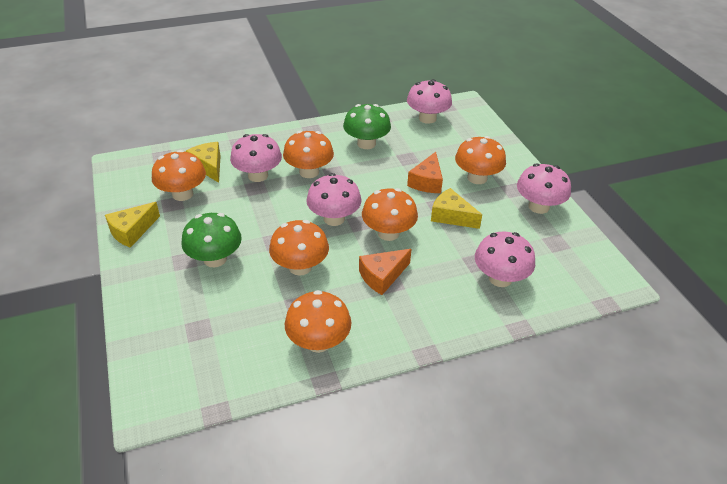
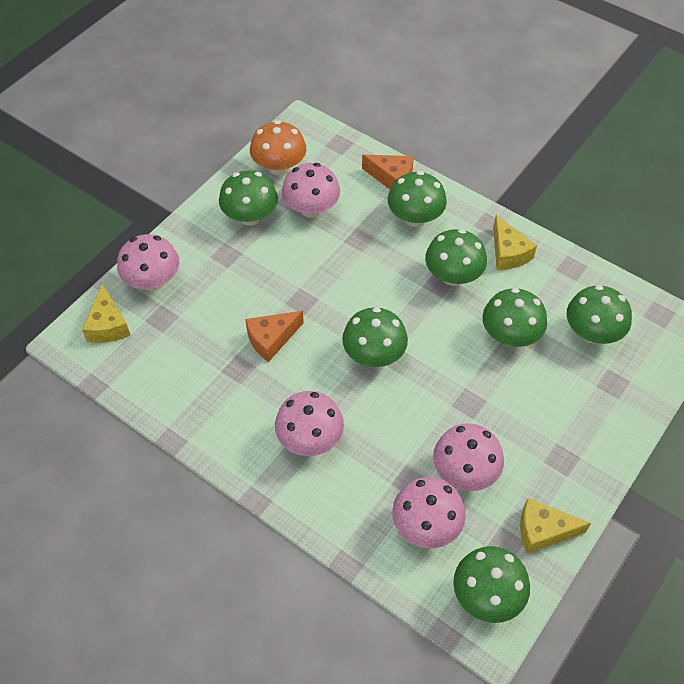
green mushroom: [181,213,242,267] [343,104,391,149] = 2 -> [219,171,278,226] [342,307,408,367] [388,171,447,227] [425,229,487,286] [453,546,530,623] [483,288,547,347] [567,285,632,344] = 7
orange mushroom: [152,150,206,201] [269,220,329,276] [283,131,334,178] [285,290,351,353] [362,188,418,241] [455,136,506,184] = 6 -> [250,120,306,175] = 1

